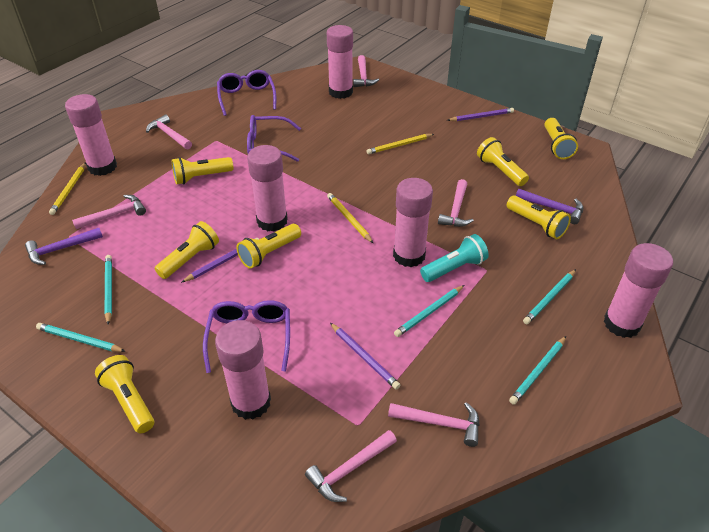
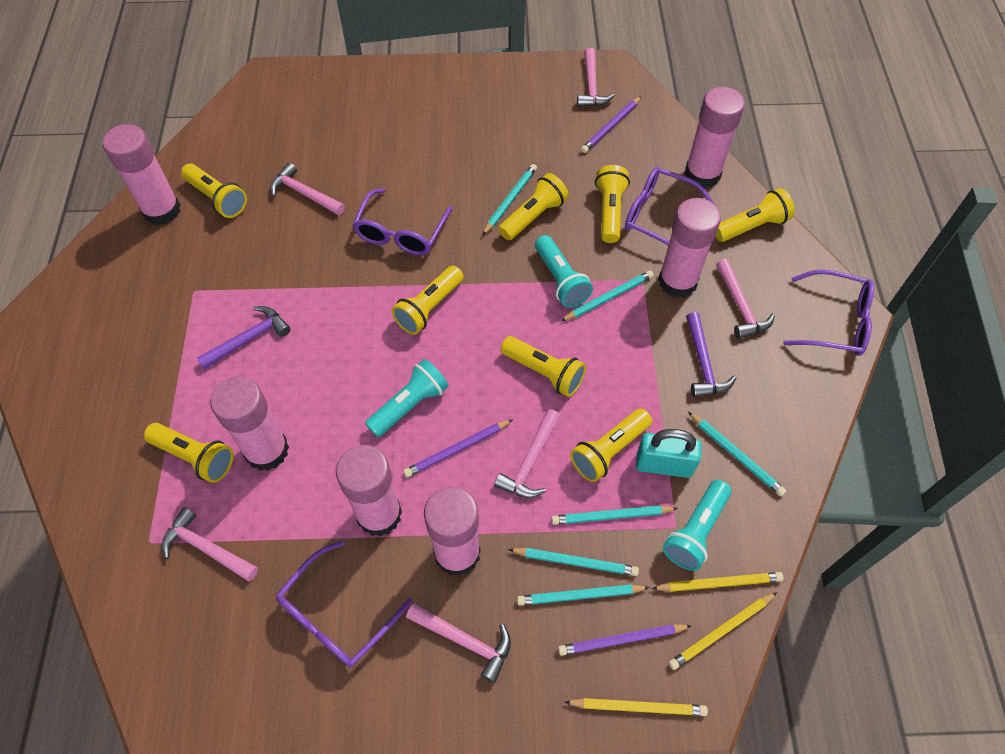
purple glasses: [203,300,290,373] [217,70,276,116] [247,115,301,162] = 3 -> [276,540,412,668] [352,188,453,255] [625,167,714,245] [783,269,874,356] = 4
turquoise flashlight: [420,234,489,282] = 1 -> [365,359,449,437] [535,235,593,307] [663,480,731,571] = 3
turquoise padlock: none = 0 -> [636,429,702,478] = 1
turquoise pencil: [36,323,126,352] [105,255,112,325] [394,285,464,337] [509,336,566,405] [523,269,576,324] = 5 -> [483,164,537,235] [508,548,639,576] [517,584,650,605] [551,505,678,525] [561,271,654,321] [688,412,786,496] = 6
yellow flashlight: [95,355,154,433] [154,221,219,279] [172,157,234,184] [237,224,301,269] [477,137,529,186] [507,196,571,239] [545,118,578,159] = 7 -> [144,423,234,483] [181,164,247,218] [392,266,464,335] [498,173,569,240] [501,336,586,397] [570,409,652,482] [595,165,630,243] [716,188,795,242] = 8

